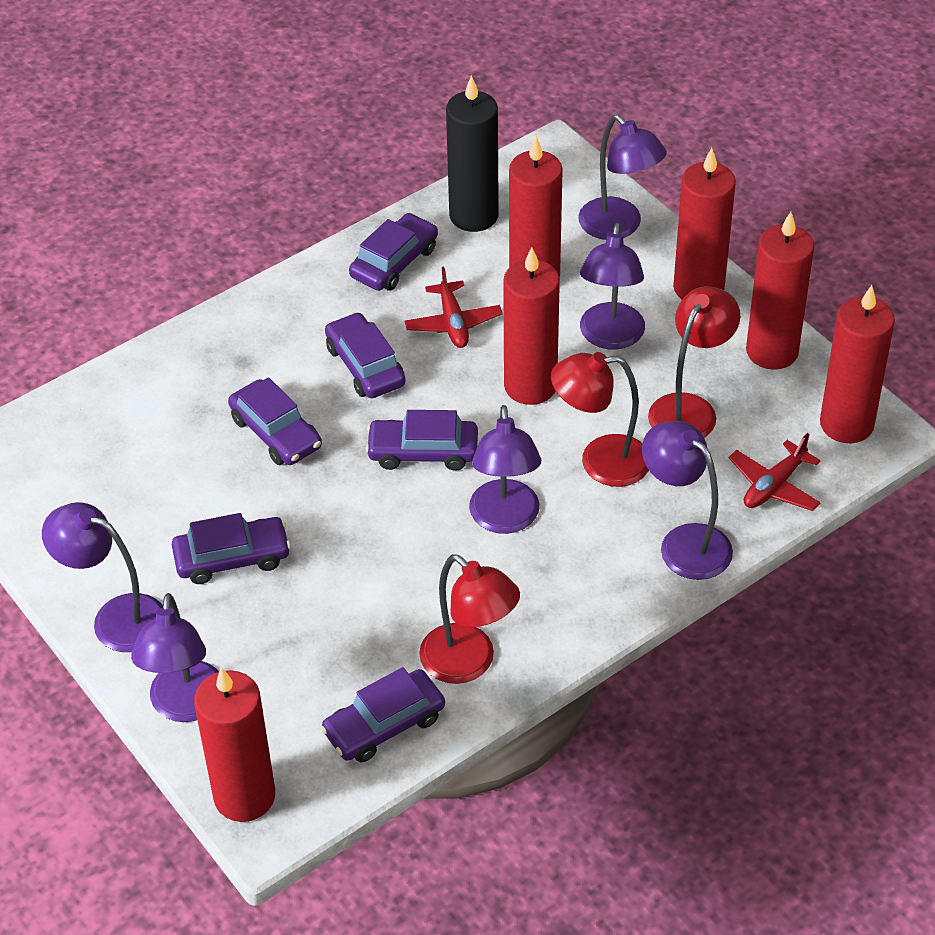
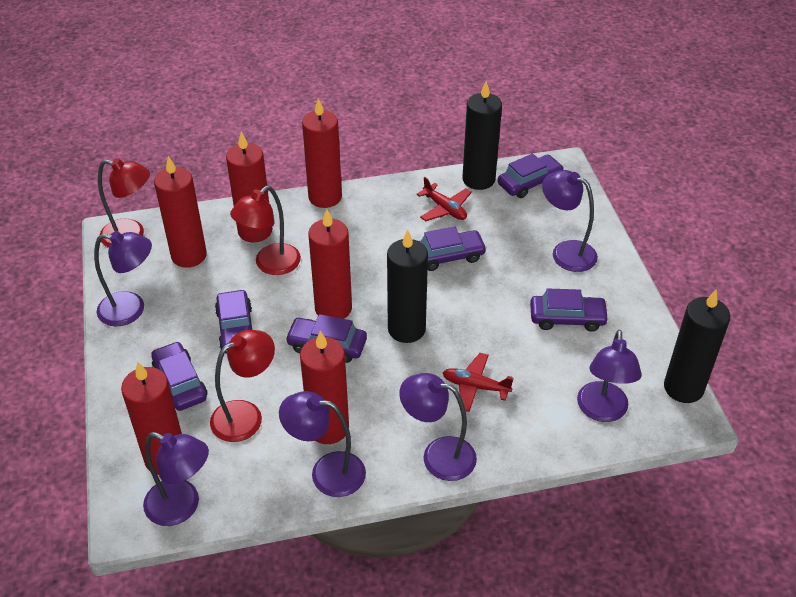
black candle: [446,75,499,232] = 1 -> [387,230,428,343] [462,81,502,190] [664,290,730,403] = 3

